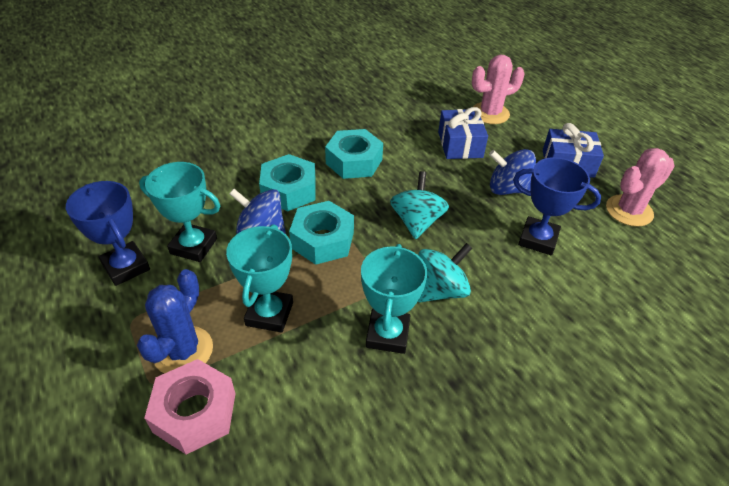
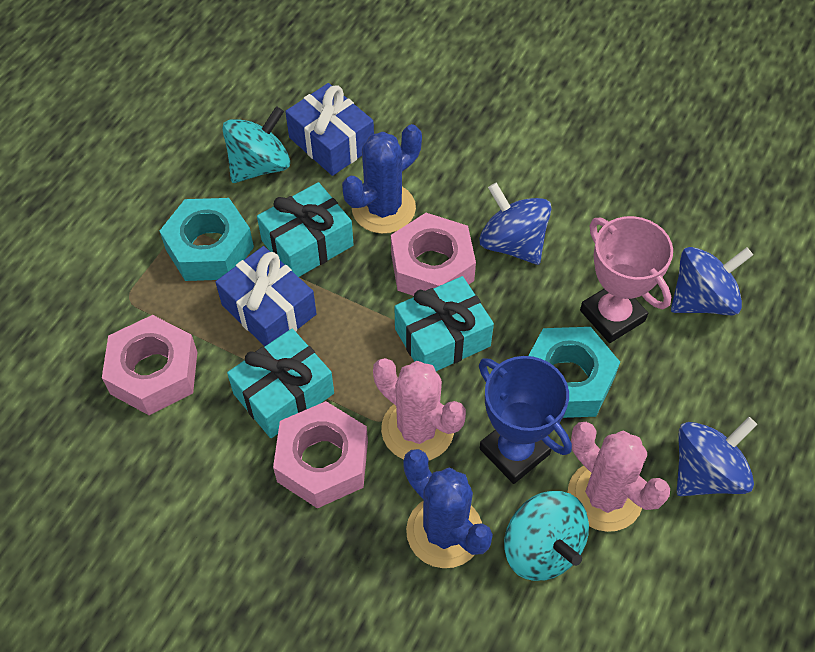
blue cactus: [137,269,213,373] = 1 -> [342,124,422,234] [403,449,493,568] = 2
blue spinning top: [229,189,286,234] [489,149,536,195] = 2 -> [479,183,552,265] [671,247,753,316] [677,417,757,496] = 3
blue trophy: [66,181,150,286] [513,157,601,255] = 2 -> [479,356,572,484] = 1
pink nut: [144,359,236,455] = 1 -> [102,315,197,415] [273,401,368,508] [391,213,476,296] = 3
pink trophy: none = 0 -> [580,216,673,343] = 1
turquoise gift: none = 0 -> [227,329,334,438] [257,182,354,277] [394,276,494,371] = 3
turquoise nut: [259,154,316,211] [289,201,354,265] [325,129,383,179] = 3 -> [160,198,254,281] [528,327,620,418] = 2
turquoise trophy: [139,162,220,262] [226,224,293,333] [361,244,427,354] = 3 -> none = 0

